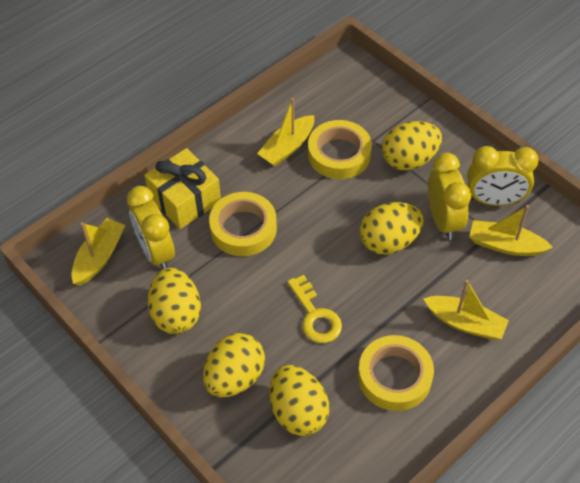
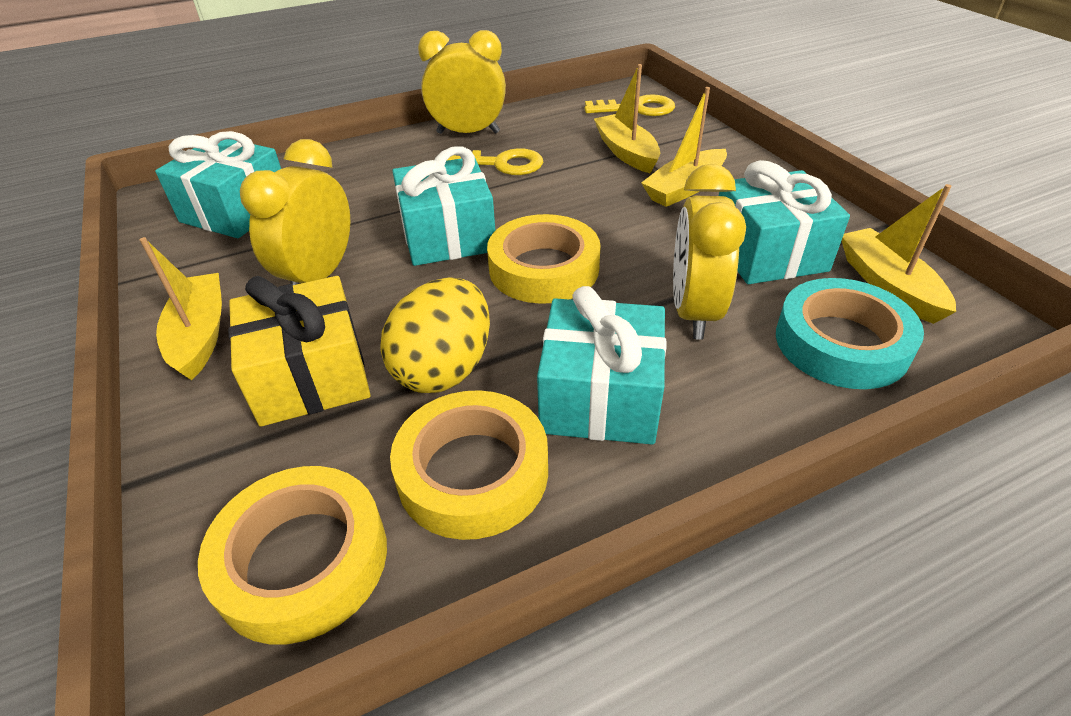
turquoise gift: none = 0 -> [155,131,281,238] [393,146,495,266] [537,286,666,445] [719,160,850,284] = 4
turquoise tape: none = 0 -> [776,278,924,389] = 1
yellow egg: [148,268,201,334] [203,333,265,397] [270,365,329,436] [360,202,424,255] [382,121,442,171] = 5 -> [381,277,490,393] = 1
yellow key: [287,275,342,343] = 1 -> [447,148,543,175] [584,94,675,116] = 2

